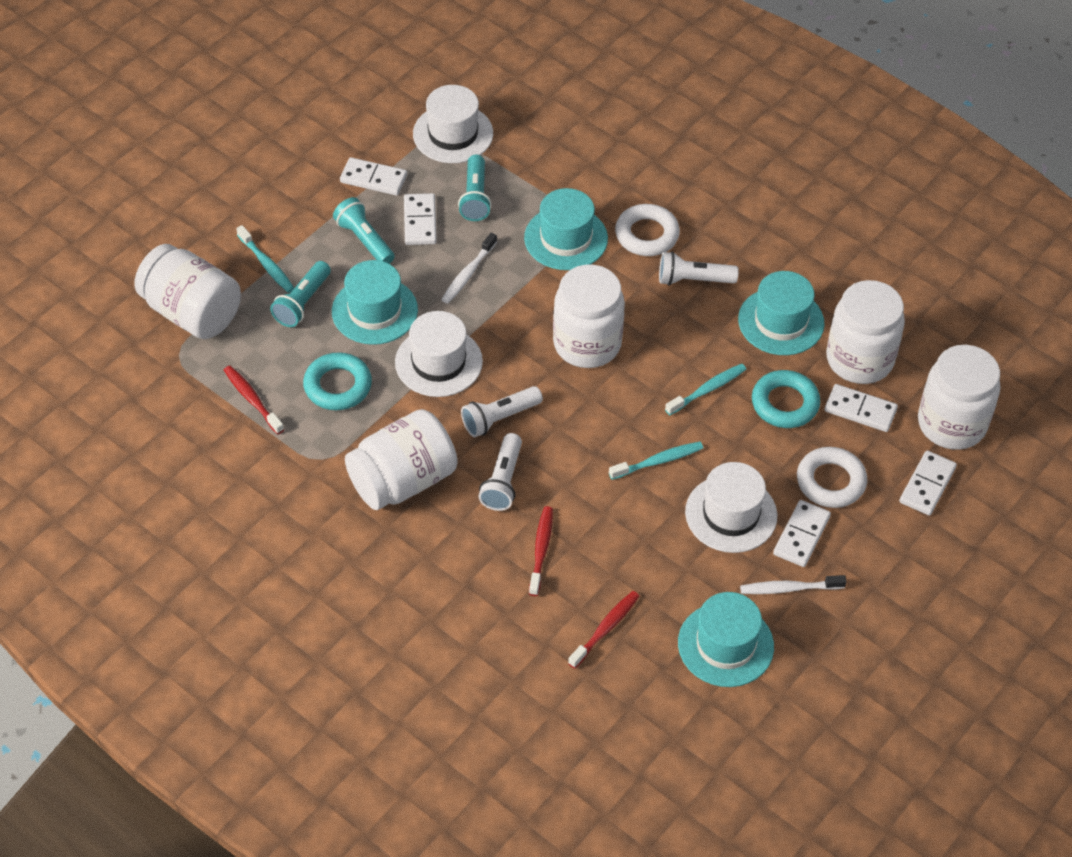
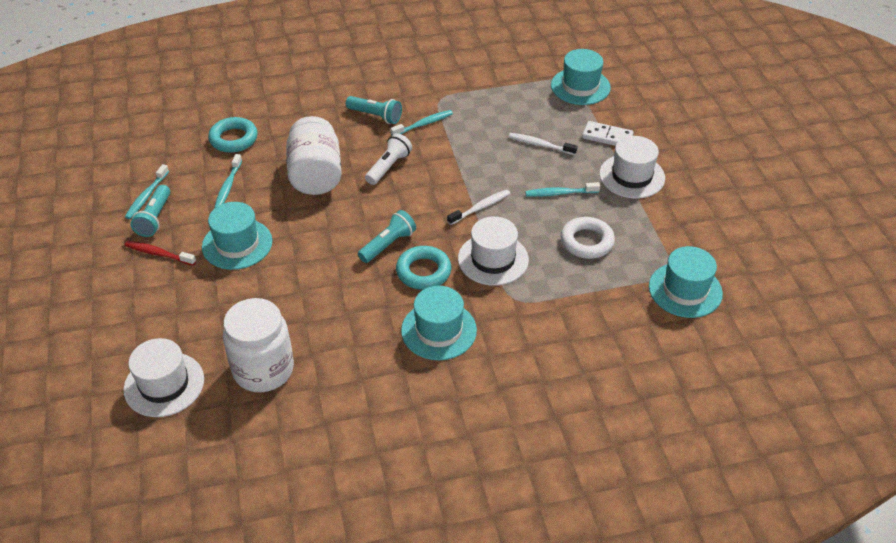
red toothbrush: [224,366,284,434] [529,506,553,596] [568,591,639,669] = 3 -> [124,241,196,266] = 1
turquoise toothbrush: [236,225,294,293] [609,442,703,480] [665,364,746,415] = 3 -> [125,164,169,219] [214,154,242,208] [390,110,453,136] [525,182,600,197] = 4
white domino: [340,157,407,195] [404,193,437,245] [773,500,831,567] [825,384,898,432] [899,450,957,515] = 5 -> [582,121,634,146] = 1
white flashlight: [461,386,543,437] [478,433,522,511] [659,251,739,286] = 3 -> [365,133,412,185] = 1
white jar: [134,244,241,339] [345,409,458,510] [553,265,625,368] [826,280,905,384] [918,345,1001,450] = 5 -> [223,298,294,392] [286,116,342,195] = 2
white ring: [615,204,680,256] [797,447,867,508] = 2 -> [561,217,615,259] = 1

